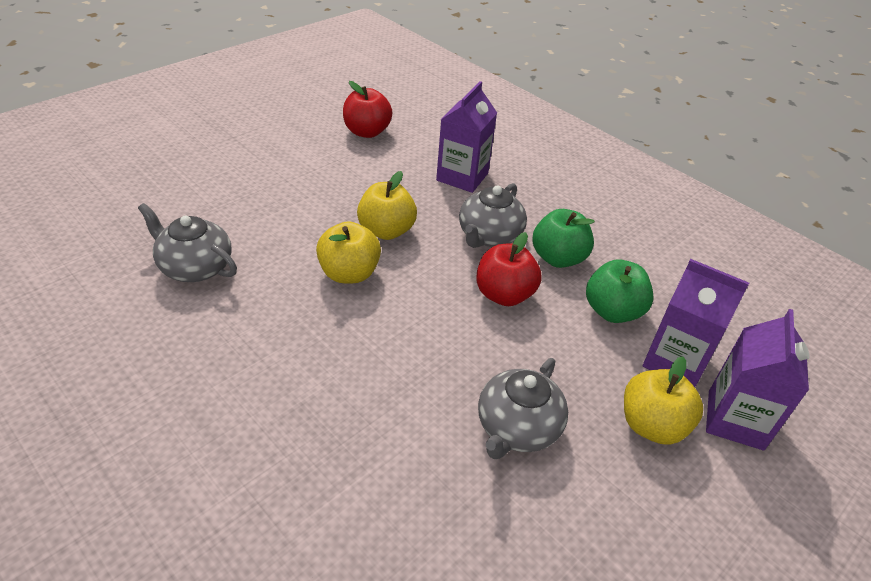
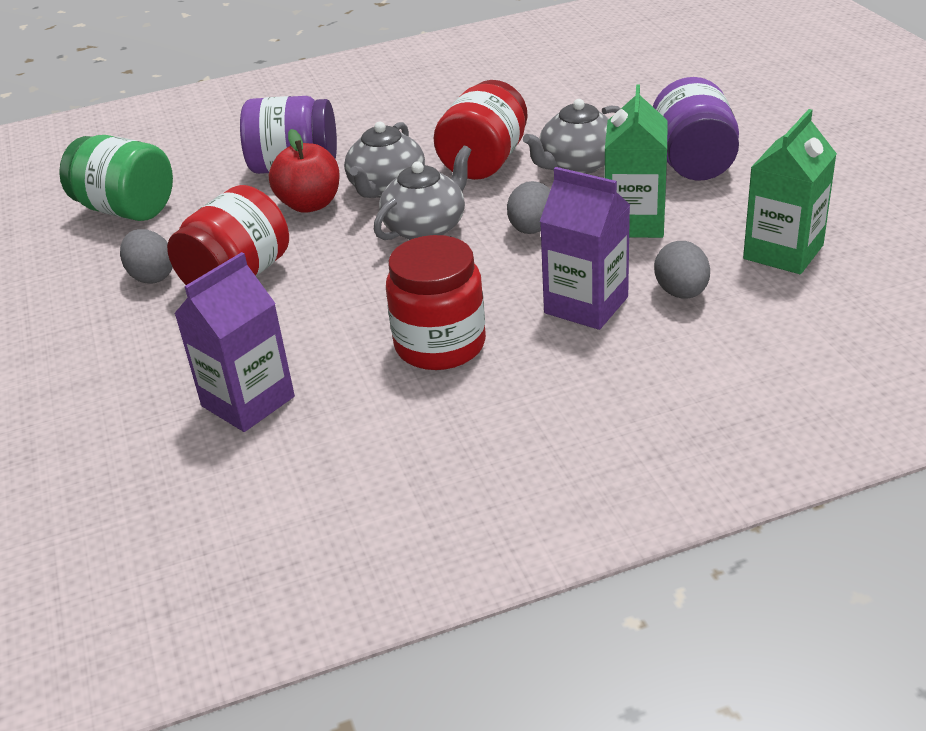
green apple: [532,209,595,268] [586,260,654,323] = 2 -> none = 0
green carton: none = 0 -> [605,84,668,238] [743,109,837,274] = 2
green jar: none = 0 -> [59,135,173,221] = 1
grey egg: none = 0 -> [120,229,173,284] [507,181,550,234] [654,241,710,299] = 3
purple carton: [436,81,497,193] [643,259,749,387] [706,309,810,450] = 3 -> [174,252,295,432] [540,167,630,330] = 2
purple jar: none = 0 -> [240,96,337,174] [653,77,739,181] = 2
red apple: [343,81,392,138] [476,232,542,306] = 2 -> [269,129,340,213] = 1
red jar: none = 0 -> [167,185,289,285] [386,235,486,370] [434,80,528,180] = 3
yellow apple: [316,221,381,284] [357,171,417,240] [624,357,703,445] = 3 -> none = 0

